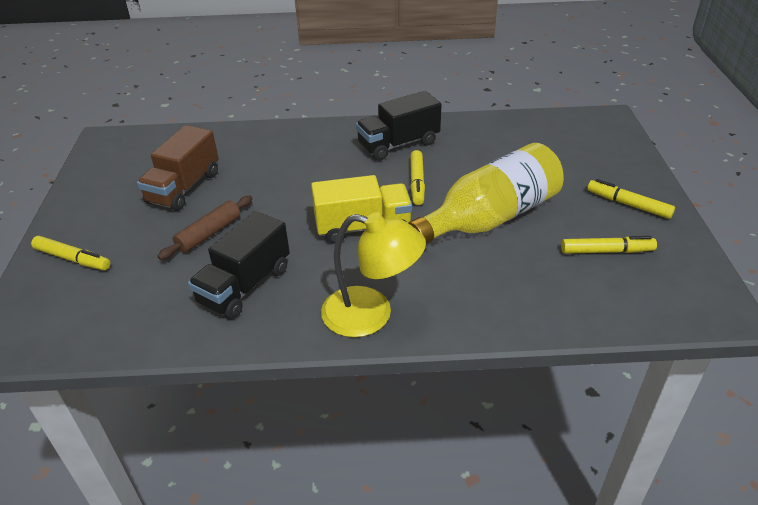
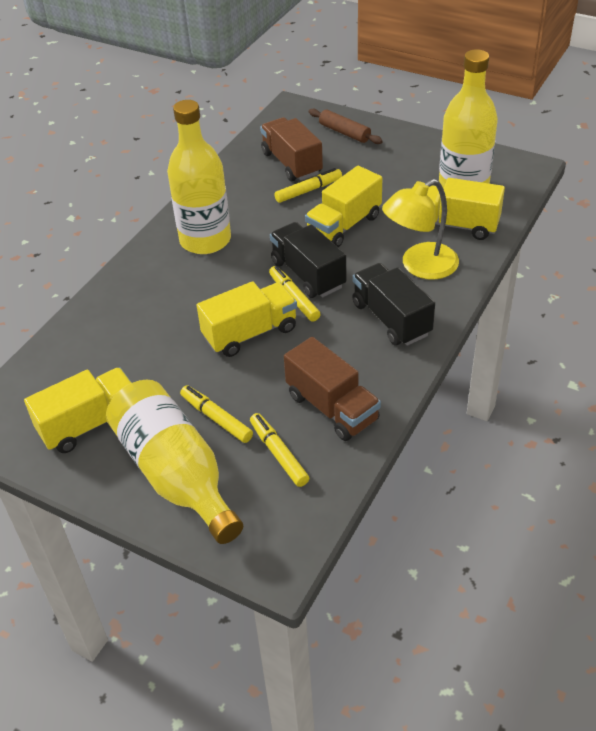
brown truck: [137,125,219,211] = 1 -> [260,117,323,181] [284,337,381,441] = 2
yellow bottle: [409,143,564,244] = 1 -> [106,380,243,544] [167,100,231,254] [439,49,498,189] = 3
yellow truck: [311,175,412,244] = 1 -> [24,367,132,453] [196,281,297,357] [305,166,382,247] [427,178,505,240] = 4

